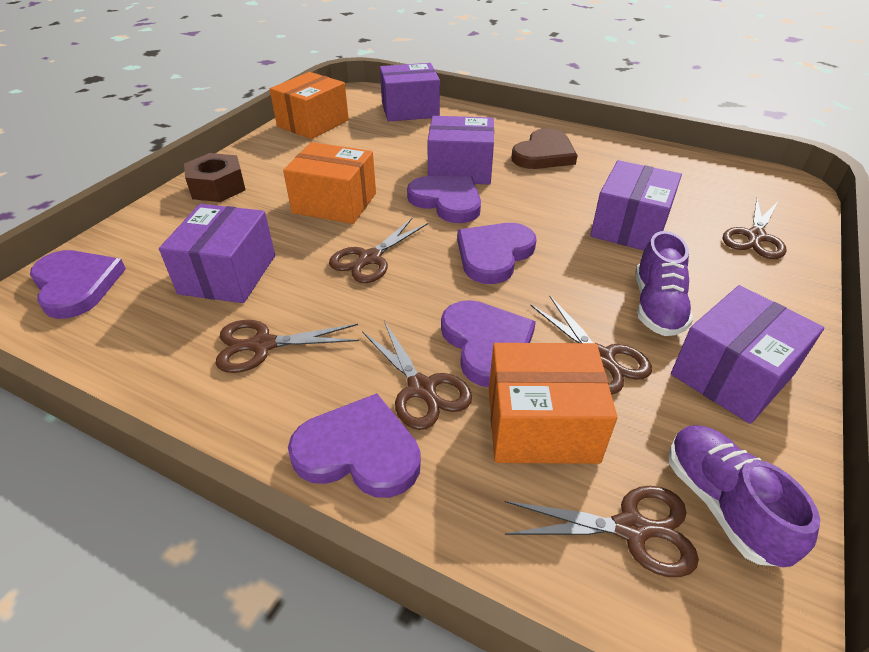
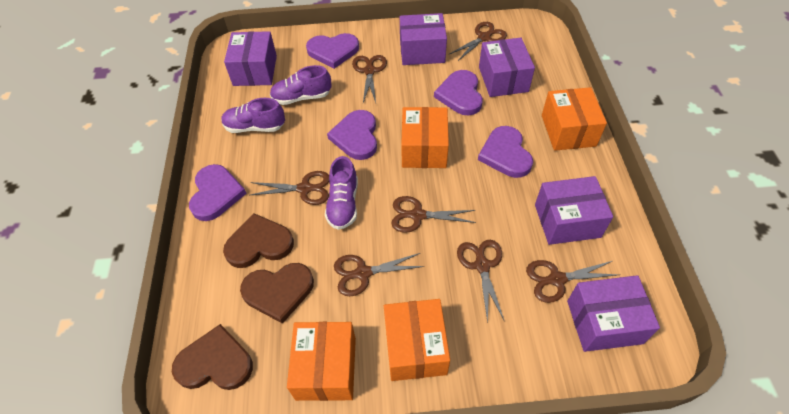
brown heart: [511,128,578,169] = 1 -> [172,324,253,390] [223,213,294,268] [240,263,314,324] = 3
brown nut: [184,153,245,202] = 1 -> none = 0
brown scissors: [215,320,359,373] [329,218,428,283] [362,321,472,430] [505,486,699,577] [530,295,652,395] [723,198,787,259] = 6 -> [250,171,329,205] [334,253,425,296] [352,55,387,103] [391,196,476,233] [450,22,507,61] [457,240,505,323] [526,260,620,303] = 7
orange box: [270,72,349,139] [283,142,376,224] [489,343,617,464] = 3 -> [287,322,356,401] [384,299,450,381] [401,107,449,168] [542,87,607,151] = 4
purple shoe: [635,231,693,336] [669,425,821,567] = 2 -> [221,98,285,133] [270,65,331,105] [325,156,358,230] = 3

